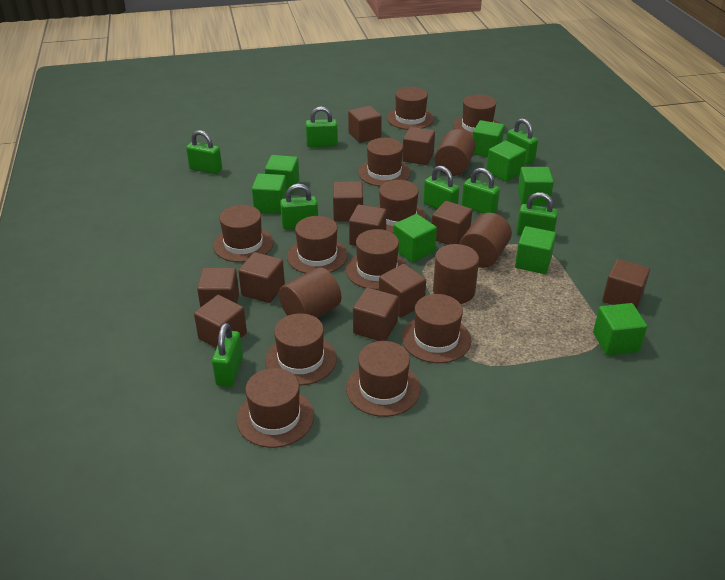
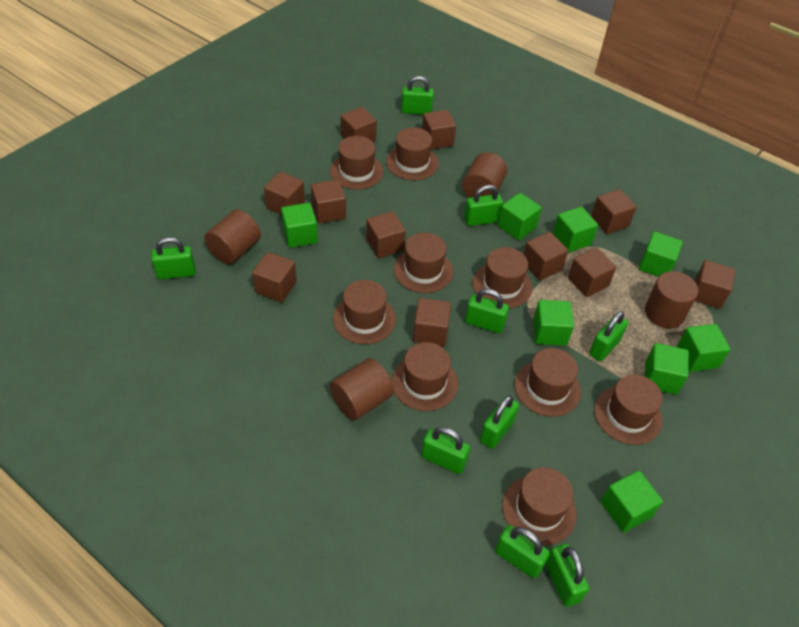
brown hat: [213,205,274,262] [236,368,314,448] [265,313,337,385] [287,216,348,274] [346,229,407,290] [346,341,421,417] [358,138,411,186] [376,180,427,233] [387,87,434,130] [402,294,471,363] [453,94,499,137] = 11 -> [330,136,384,190] [333,280,396,344] [386,127,439,180] [392,342,458,411] [394,233,453,293] [472,247,533,308] [502,467,577,545] [514,348,581,417] [594,375,663,445] = 9
green padlock: [186,130,222,174] [212,323,243,387] [280,184,318,229] [306,106,338,147] [423,166,460,209] [462,168,500,214] [506,118,538,165] [517,192,558,235] = 8 -> [152,237,196,279] [401,76,434,115] [421,427,470,474] [464,185,503,226] [465,289,509,333] [480,395,519,449] [495,525,550,579] [545,544,589,607] [589,311,628,361] = 9

